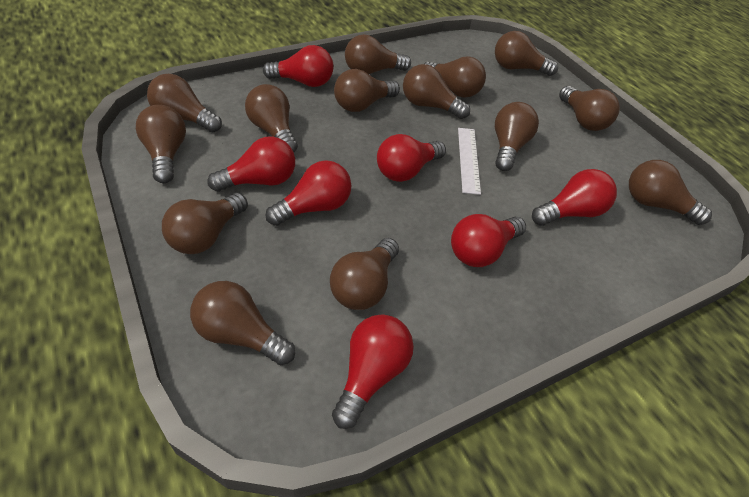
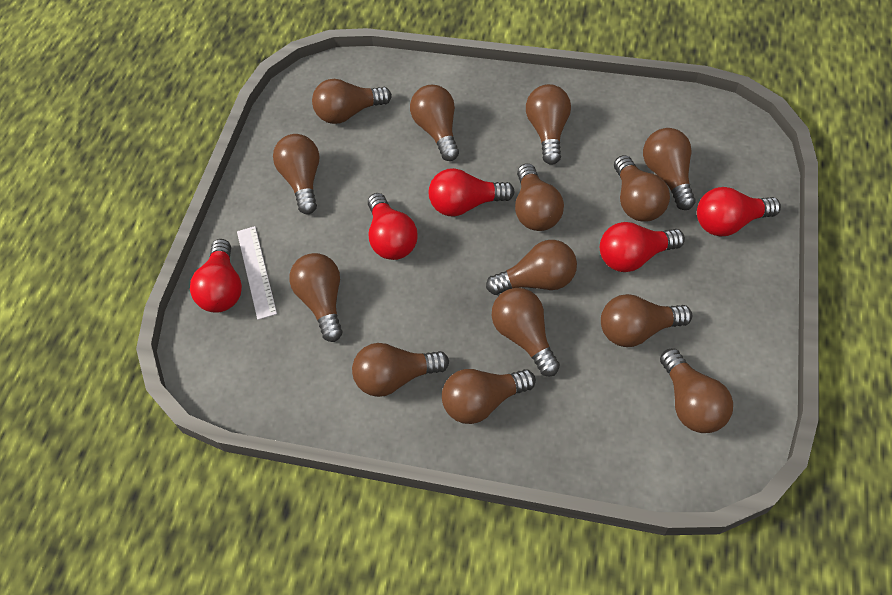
red light bulb: [207,136,295,192] [263,45,334,87] [266,160,351,226] [332,314,414,429] [377,134,446,182] [451,214,526,267] [532,169,617,226] = 7 -> [190,239,242,313] [368,193,418,260] [429,168,515,216] [600,222,685,272] [697,187,781,236] = 5

